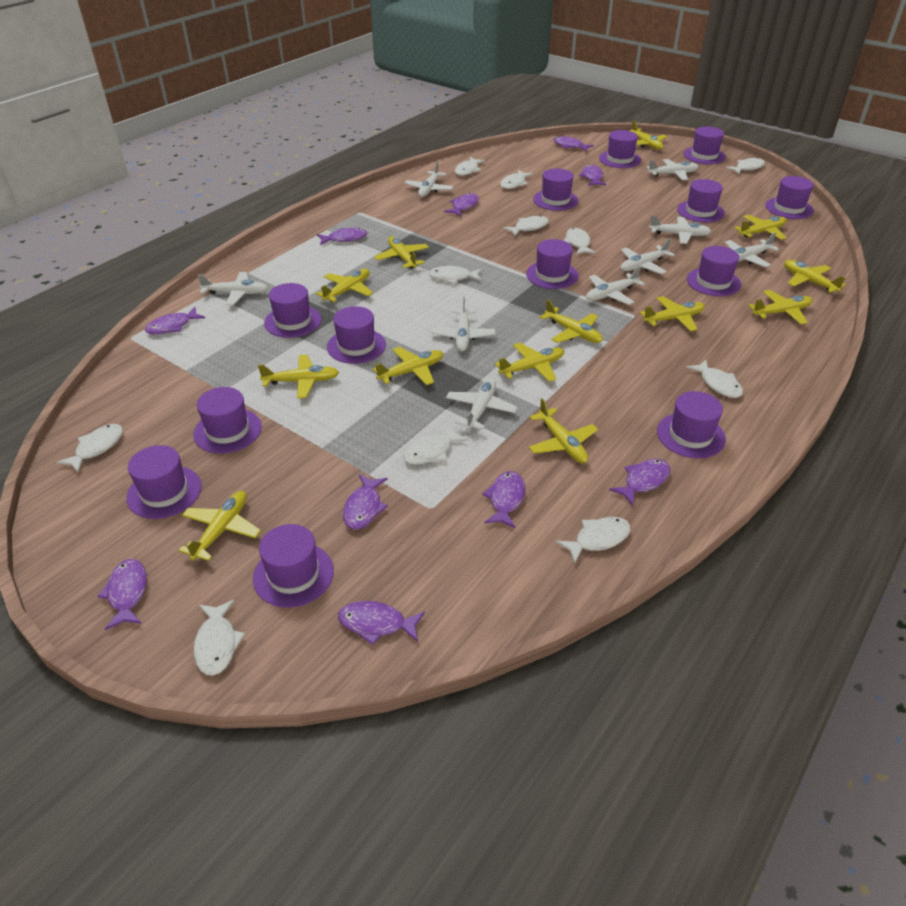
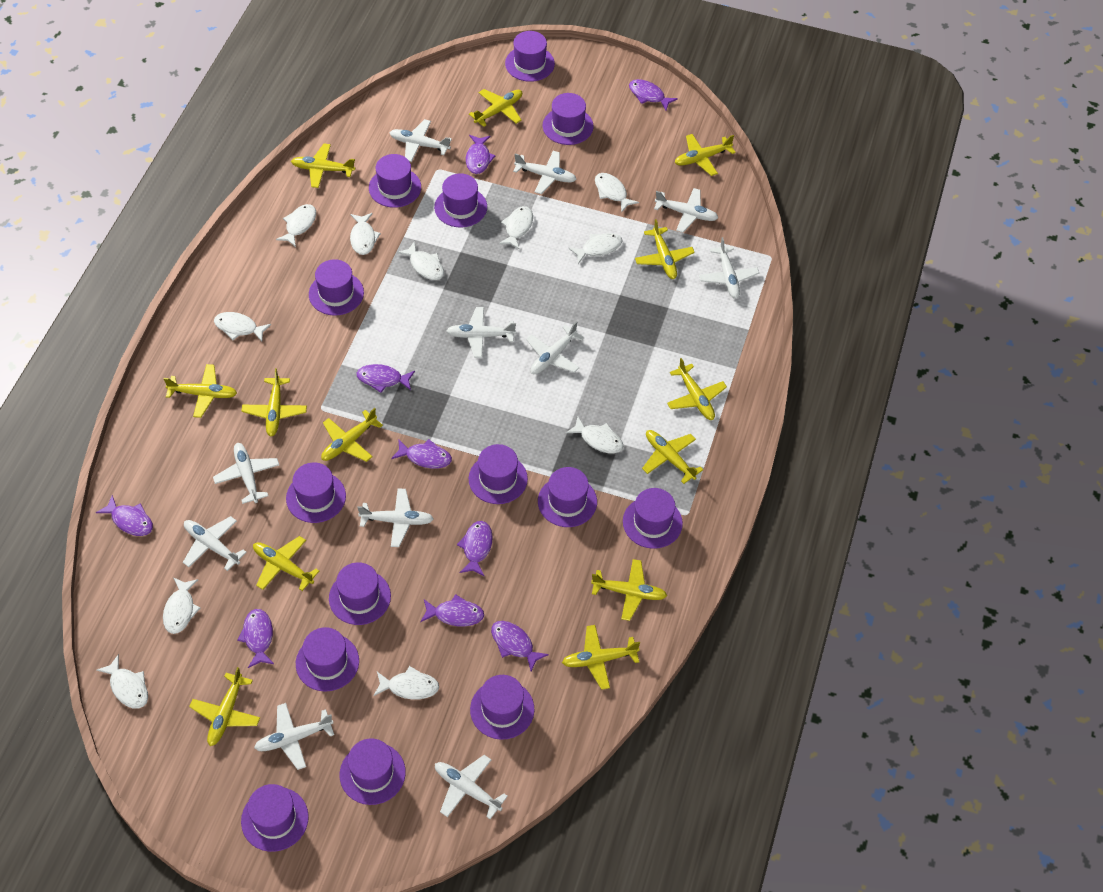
purple fish: [97,559,147,630] [145,307,205,334] [317,228,367,245] [338,601,425,645] [343,474,388,530] [444,193,479,216] [482,471,525,528] [553,136,594,151] [579,165,606,186] [609,459,671,506] = 10 -> [96,495,153,536] [237,609,274,668] [356,364,415,393] [391,439,452,469] [420,594,484,626] [457,521,493,576] [466,135,496,174] [491,621,549,671] [629,79,678,110] = 9
purple hat: [126,445,202,519] [193,387,262,454] [253,524,334,608] [264,283,321,338] [327,306,386,364] [526,239,579,289] [533,168,579,211] [599,130,641,168] [657,391,726,458] [677,179,725,222] [684,126,726,164] [687,246,741,296] [765,176,814,219] = 13 -> [241,784,309,852] [286,462,346,523] [296,627,359,691] [309,259,364,316] [329,562,391,625] [340,738,406,805] [369,154,421,208] [434,173,487,227] [469,444,528,504] [470,675,534,740] [505,31,555,82] [538,467,597,527] [543,93,593,145] [623,488,683,549] = 14
white plane: [198,272,268,305] [405,161,453,197] [430,297,495,352] [446,378,518,430] [586,266,645,305] [621,238,675,274] [647,159,699,180] [649,215,711,244] [725,233,779,267] = 9 -> [183,516,247,571] [213,443,279,504] [254,703,334,770] [357,488,434,547] [389,119,452,162] [435,755,508,819] [446,307,516,358] [513,151,576,194] [526,321,584,374] [654,188,718,233] [699,237,759,299] = 11

